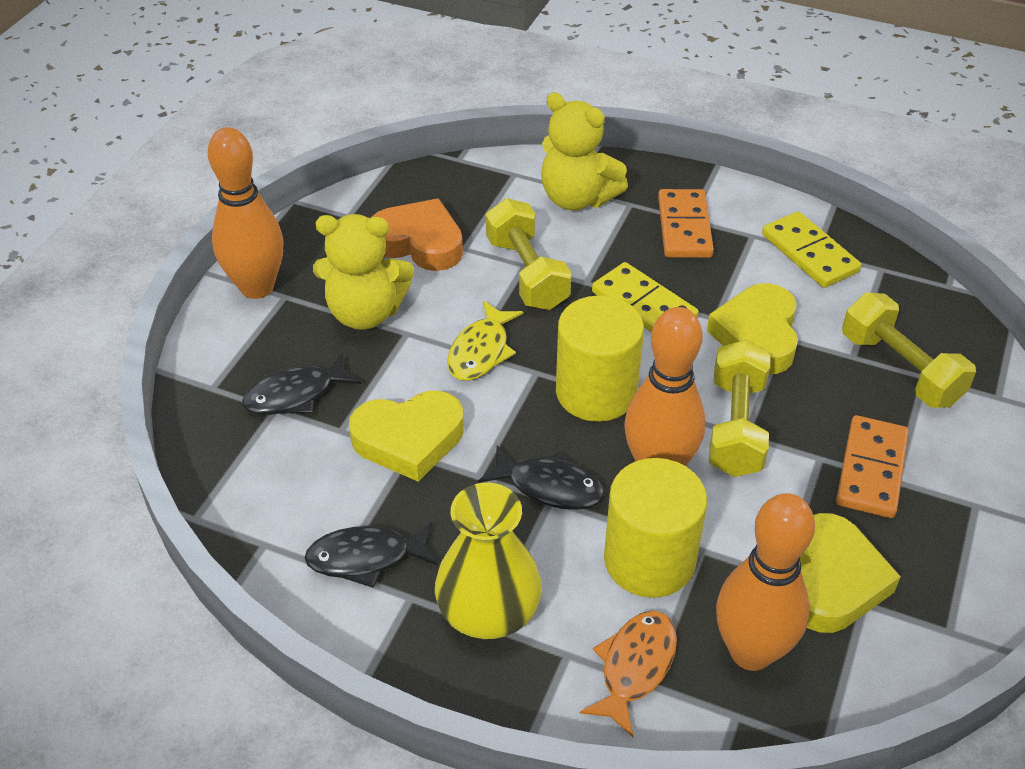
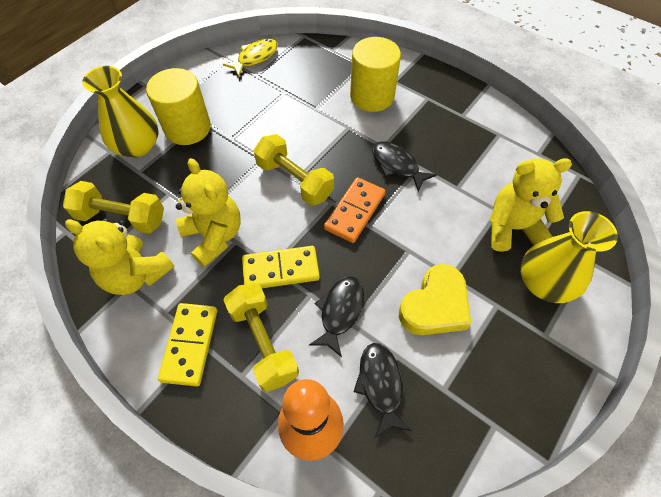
orange bowling pin: [208,127,284,299] [624,307,705,466] [716,493,815,671] = 3 -> [278,379,344,461] = 1
orange domino: [658,189,714,258] [836,415,909,518] = 2 -> [324,177,386,243] = 1
orange fish: [580,611,677,737] = 1 -> none = 0
orange heart: [372,198,463,271] = 1 -> none = 0
yellow heart: [349,391,464,482] [707,283,798,374] [800,513,901,633] = 3 -> [399,264,471,335] = 1
yellow teddy bear: [313,214,414,330] [541,92,628,210] = 2 -> [65,219,175,295] [176,158,241,267] [489,158,572,252] = 3
yellow vase: [435,483,542,639] = 1 -> [82,66,158,157] [521,211,618,303] = 2

